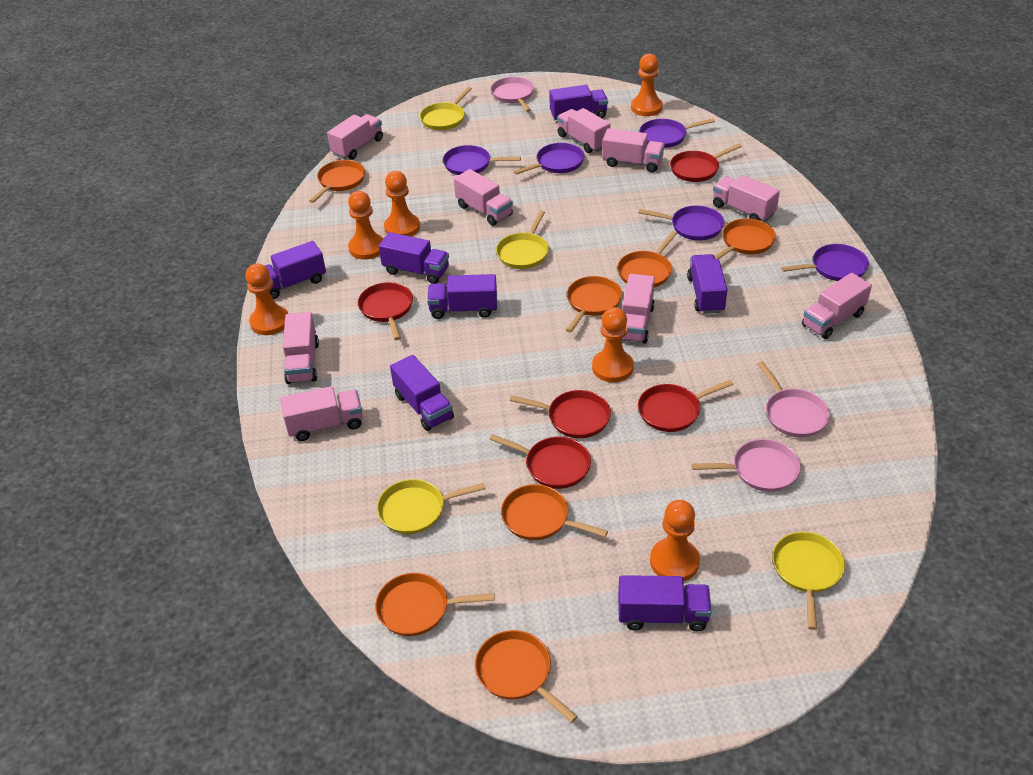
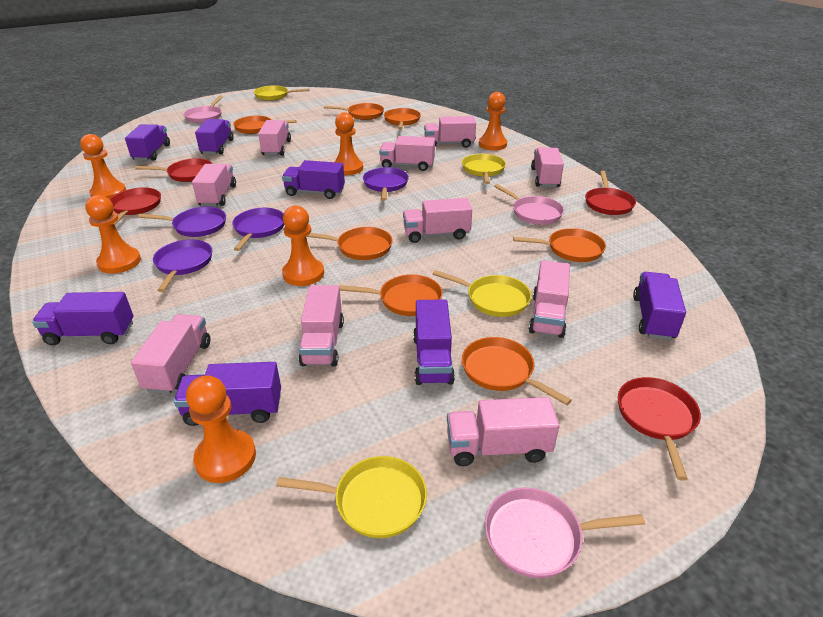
pink truck: [280,386,363,441] [283,312,319,384] [327,114,383,160] [454,169,513,226] [557,108,611,153] [602,128,665,172] [621,274,655,344] [713,175,780,222] [802,273,872,339] = 9 -> [131,314,210,394] [192,164,236,206] [258,120,291,156] [299,285,344,366] [379,136,435,171] [403,198,472,243] [424,116,476,148] [447,397,559,466] [529,260,570,338] [531,147,564,187] = 10
purple pan: [443,145,521,175] [514,143,585,175] [639,118,715,148] [639,206,724,241] [781,244,869,281] = 5 -> [138,207,226,237] [153,239,212,292] [232,208,284,251] [363,167,409,201] = 4
red pan: [358,282,413,340] [489,434,591,489] [510,390,611,438] [638,380,734,432] [670,144,742,182] = 5 -> [110,187,161,225] [135,158,213,182] [585,171,636,215] [618,377,701,481] = 4

